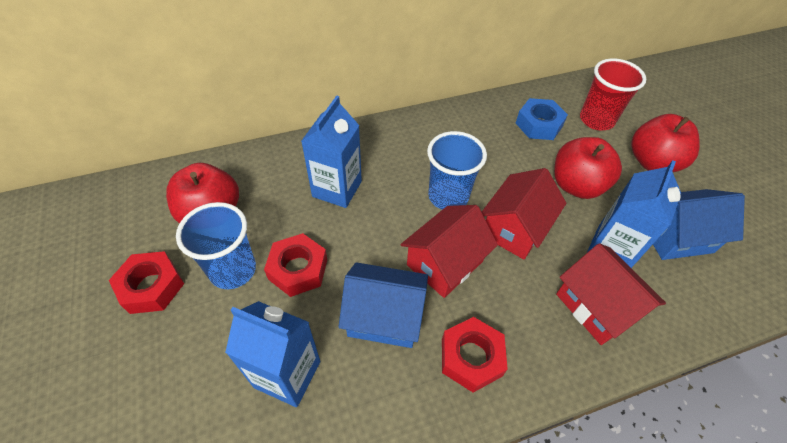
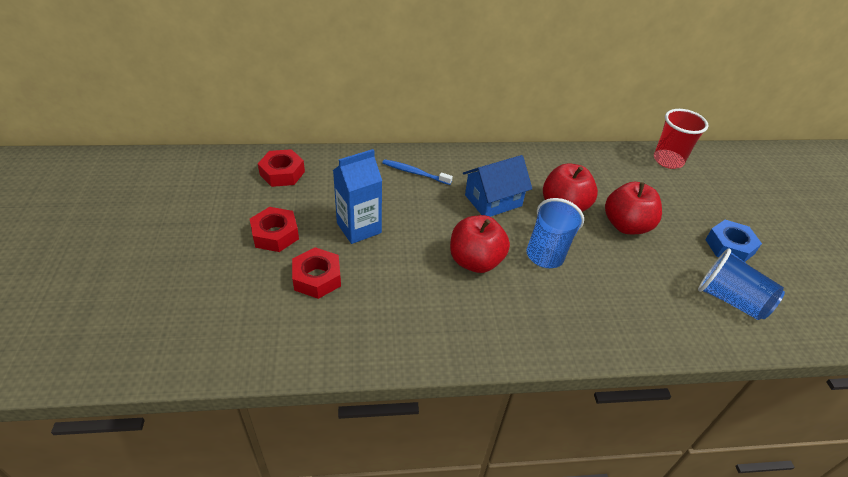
blue carton: [225,301,320,407] [301,95,362,208] [587,160,681,268] = 3 -> [333,149,382,244] = 1
blue house: [338,262,428,348] [653,189,745,260] = 2 -> [463,155,532,217] = 1
blue toothbrush: none = 0 -> [382,159,453,185] = 1
red house: [401,205,498,298] [482,168,566,260] [556,243,666,345] = 3 -> none = 0

